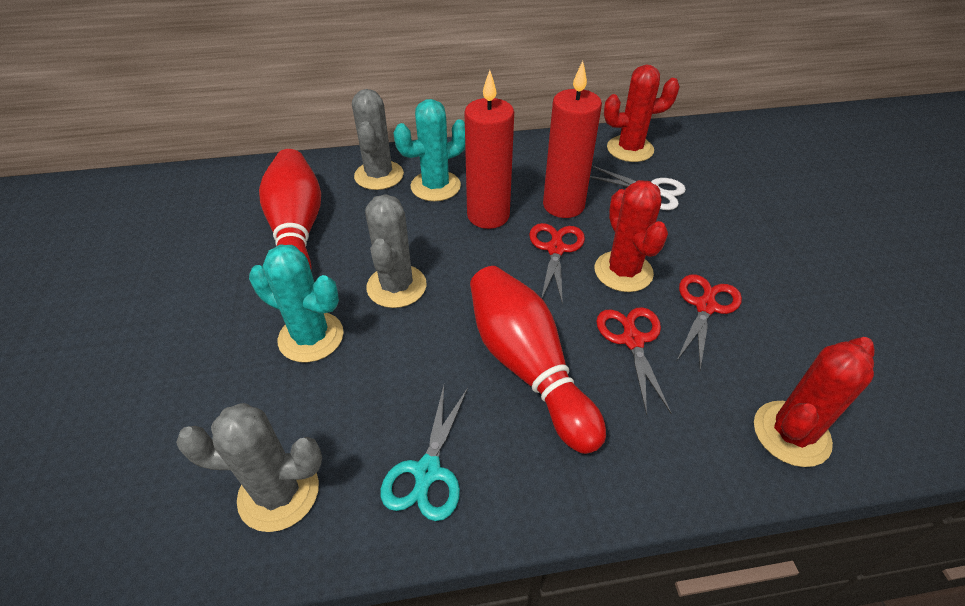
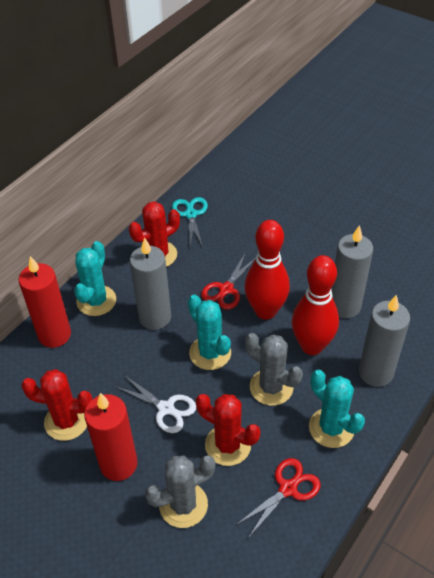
grey cactus: [176,403,322,532] [352,89,404,190] [365,194,427,308] = 3 -> [145,455,215,528] [245,333,303,406] = 2
grey candle: none = 0 -> [130,237,171,330] [331,225,373,318] [359,294,410,387] = 3
red scissors: [529,223,585,305] [596,307,672,415] [677,274,742,370] = 3 -> [201,252,256,310] [236,458,321,538] = 2
turquoise cactus: [249,245,344,362] [393,99,465,201] = 2 -> [74,241,116,316] [188,295,231,370] [309,370,365,448] = 3

